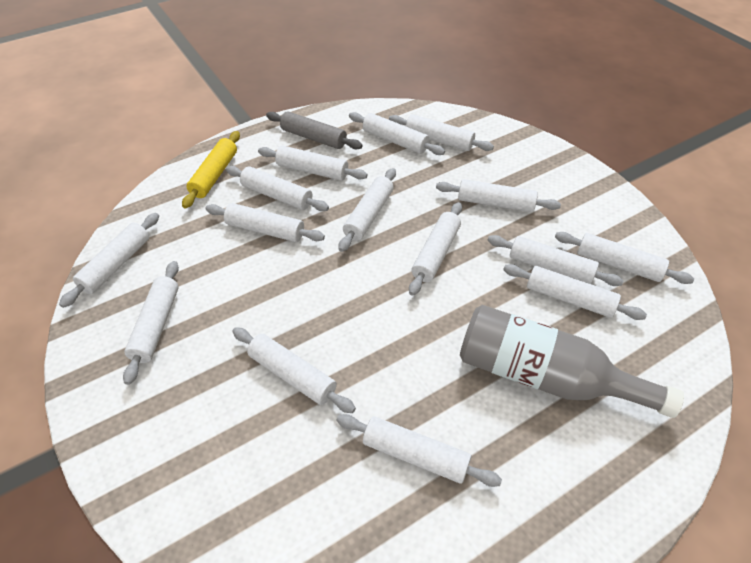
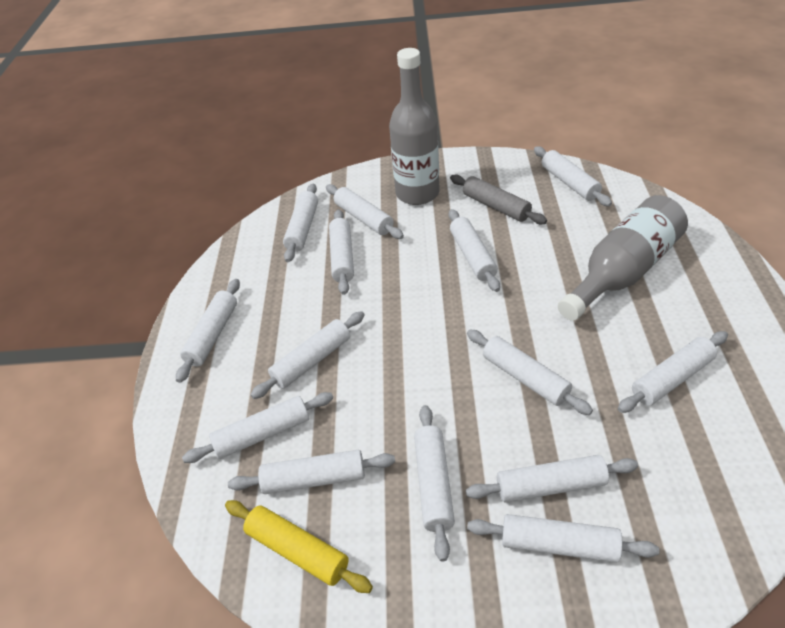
grey bottle: [460,305,684,418] = 1 -> [389,48,440,205] [558,195,688,321] = 2
white rolling pin: [59,213,159,308] [123,261,179,385] [206,203,325,242] [226,166,329,211] [232,327,356,413] [258,145,368,181] [337,414,502,487] [339,168,396,252] [349,112,445,155] [389,114,494,151] [409,202,462,296] [436,179,561,212] [487,235,624,286] [503,264,647,320] [555,232,694,284] = 15 -> [176,279,240,383] [182,392,333,463] [228,450,395,494] [250,311,365,399] [283,184,318,262] [326,184,404,239] [329,209,354,295] [414,405,455,561] [449,209,500,292] [466,455,638,503] [467,330,593,415] [467,514,659,563] [534,147,612,206] [618,331,728,413] = 14

